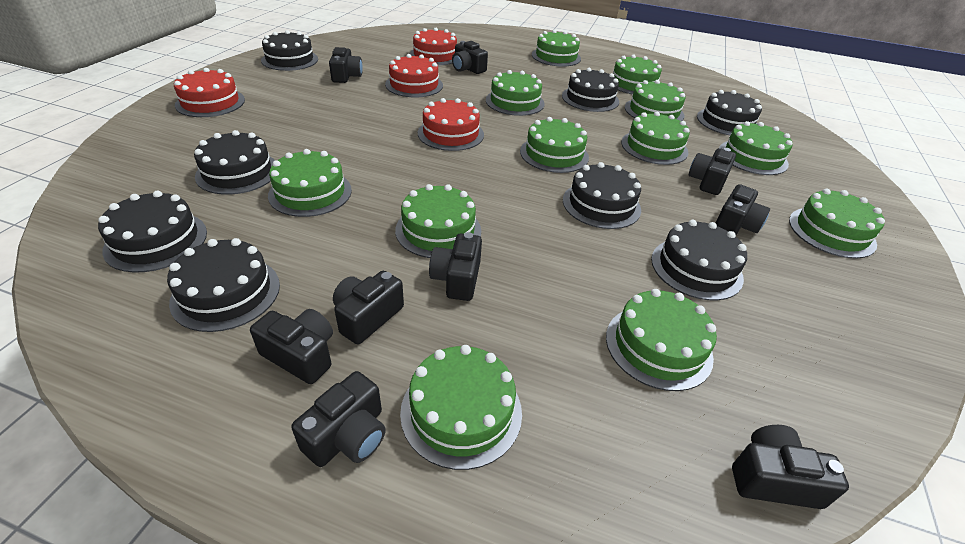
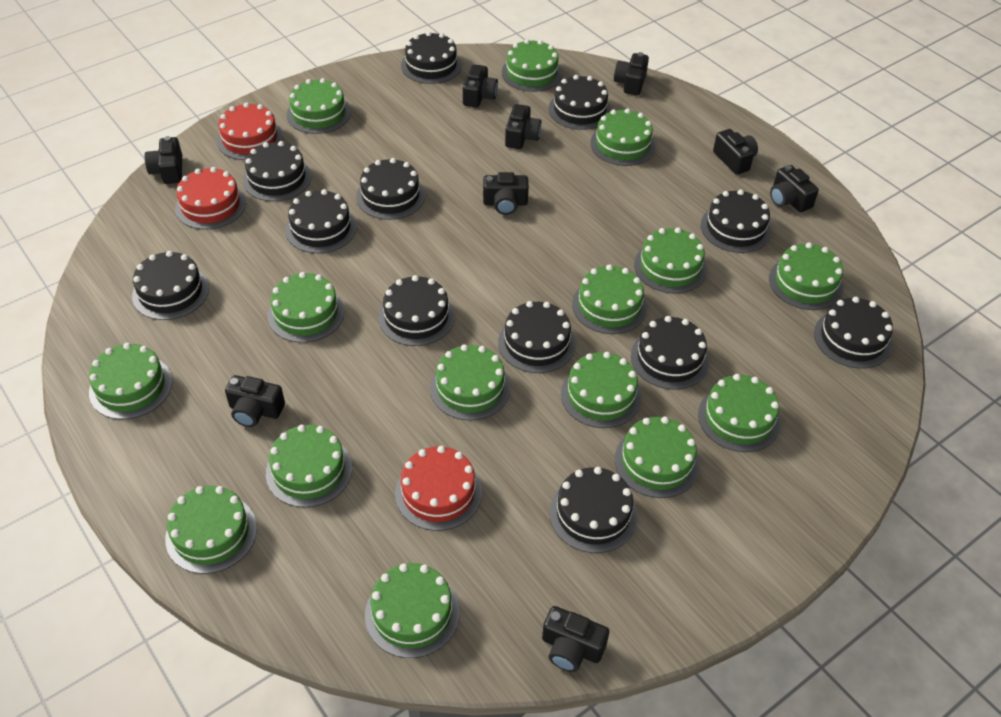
black cake: [98,190,207,273] [167,238,280,332] [194,130,275,195] [261,30,318,71] [562,68,619,112] [563,162,641,229] [651,220,747,300] [697,90,762,135] = 8 -> [132,251,209,320] [243,141,311,201] [285,189,357,253] [356,158,425,220] [378,275,455,346] [401,31,462,84] [498,301,576,373] [548,75,611,130] [549,467,638,553] [631,316,709,390] [701,190,771,253] [814,297,893,369] = 12
green cake: [268,149,352,217] [395,184,481,258] [400,345,522,470] [486,70,545,116] [520,117,589,173] [532,30,581,67] [606,289,717,391] [613,55,662,94] [621,112,690,165] [625,80,685,121] [719,121,793,175] [789,189,885,259] = 12 -> [89,343,172,419] [165,486,257,574] [266,425,352,508] [268,272,344,343] [287,78,351,134] [365,563,459,658] [430,344,511,420] [502,39,562,92] [561,352,642,428] [572,264,647,334] [590,108,656,166] [615,417,700,498] [634,227,707,293] [698,374,781,452] [769,243,843,310] = 15
red cake: [174,68,245,117] [385,54,443,97] [410,28,457,65] [418,98,484,151] = 4 -> [175,167,246,230] [217,102,283,160] [395,446,482,531] = 3

